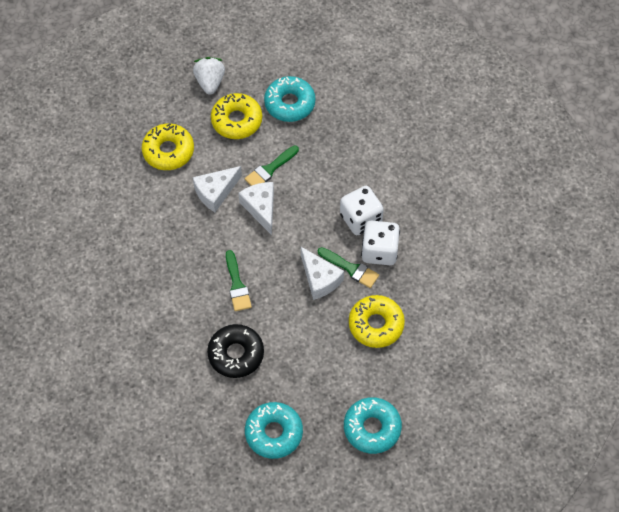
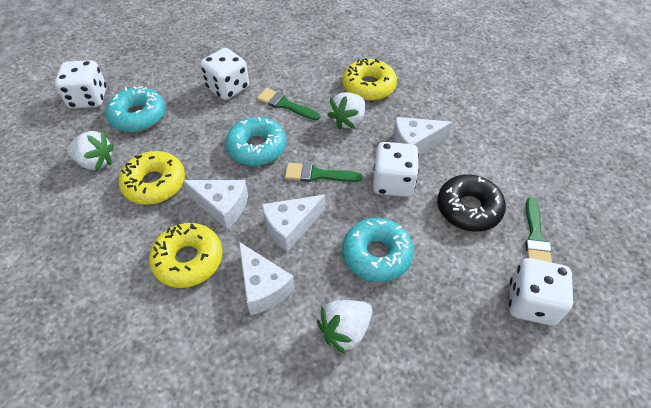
white cheese: [193,166,242,212] [238,182,274,235] [301,247,344,300] = 3 -> [183,180,248,229] [239,242,295,315] [262,195,325,252] [393,117,453,155] = 4
white dice: [340,186,384,235] [361,220,400,265] = 2 -> [55,60,107,109] [201,48,249,100] [373,142,419,197] [509,258,573,326] = 4
white strawberry: [193,57,225,95] = 1 -> [67,131,114,171] [317,300,372,355] [327,92,365,130] = 3

